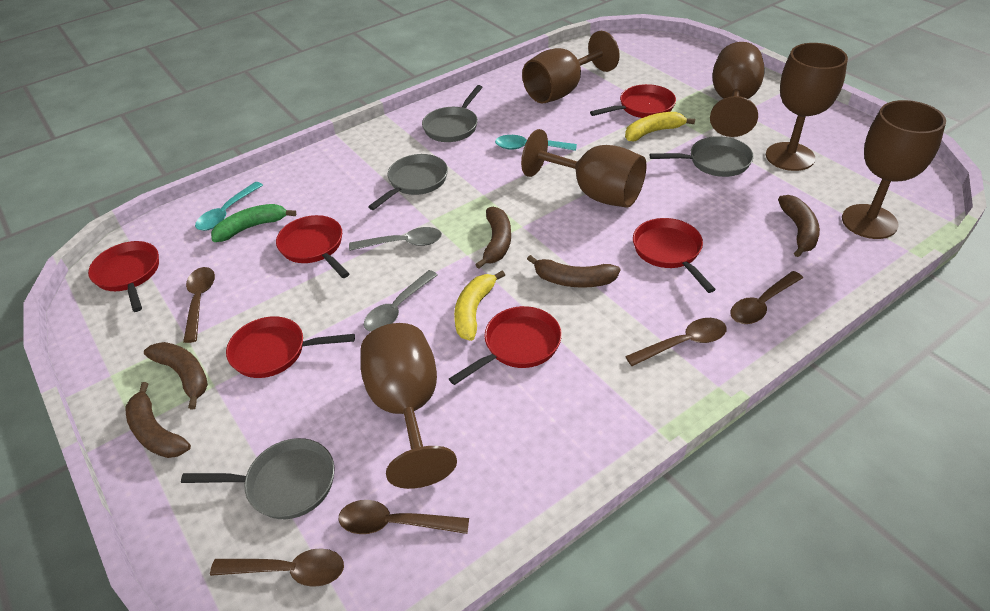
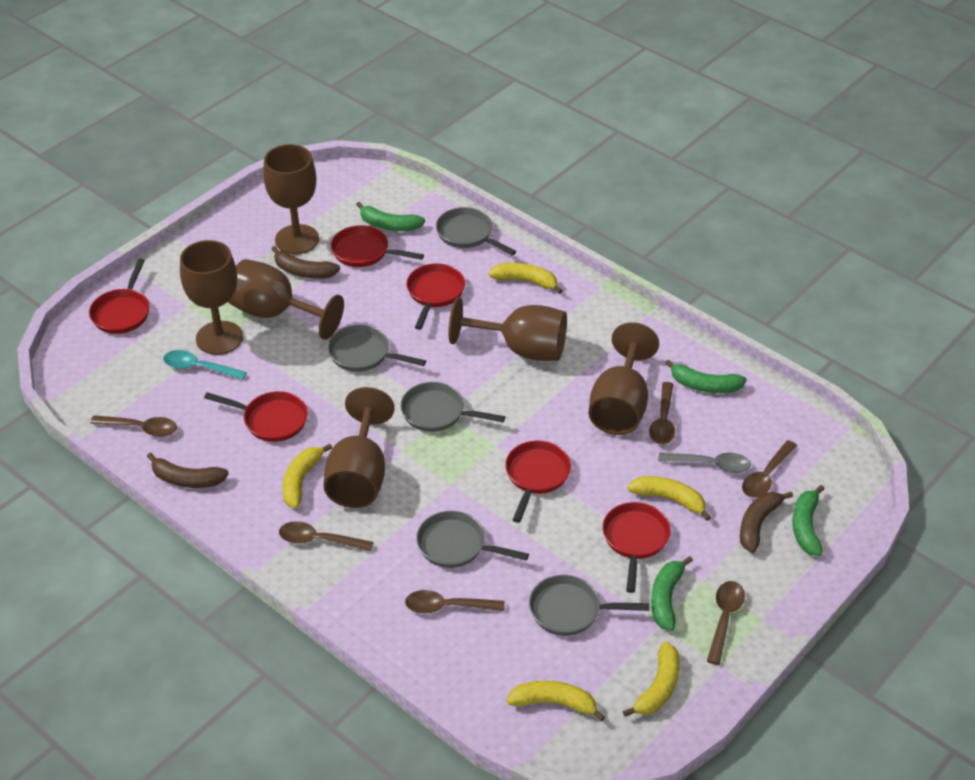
brown banana: [126,382,191,458] [144,342,208,410] [475,207,511,269] [527,255,620,288] [778,195,820,257] = 5 -> [147,452,229,488] [271,246,340,278] [740,492,793,553] = 3
brown spoon: [183,267,215,343] [210,548,344,587] [339,500,469,534] [625,318,727,366] [731,271,803,324] = 5 -> [90,415,177,437] [279,521,374,552] [405,590,505,613] [649,382,675,445] [707,581,745,665] [742,440,797,498] = 6
green banana: [211,204,296,242] = 1 -> [356,202,425,231] [651,556,693,631] [665,359,747,393] [792,485,824,556] = 4
grey pan: [181,438,335,519] [368,154,448,210] [422,85,483,142] [649,136,754,177] = 4 -> [328,325,426,372] [400,382,505,432] [416,511,529,568] [436,207,516,255] [529,575,650,636] = 5
grey spoon: [349,227,442,251] [364,270,438,332] = 2 -> [658,453,751,473] = 1
turquoise spoon: [195,182,263,231] [495,135,577,151] = 2 -> [163,350,247,380] = 1
yellow banana: [454,270,505,341] [625,112,695,141] = 2 -> [282,444,332,509] [488,263,563,294] [507,681,605,722] [623,642,680,717] [628,476,711,521] = 5

